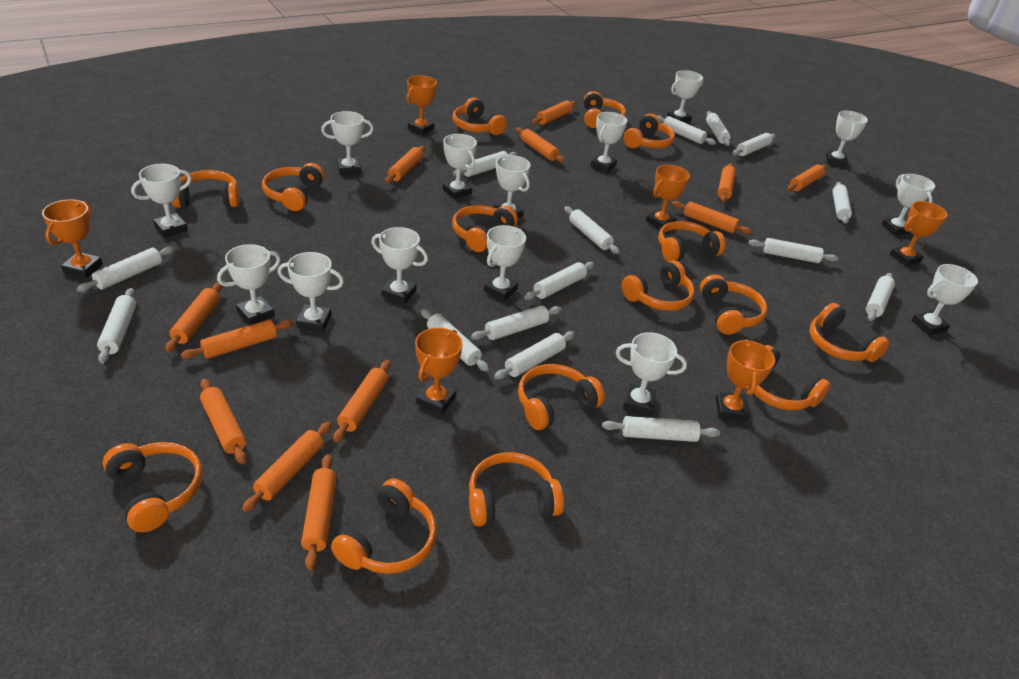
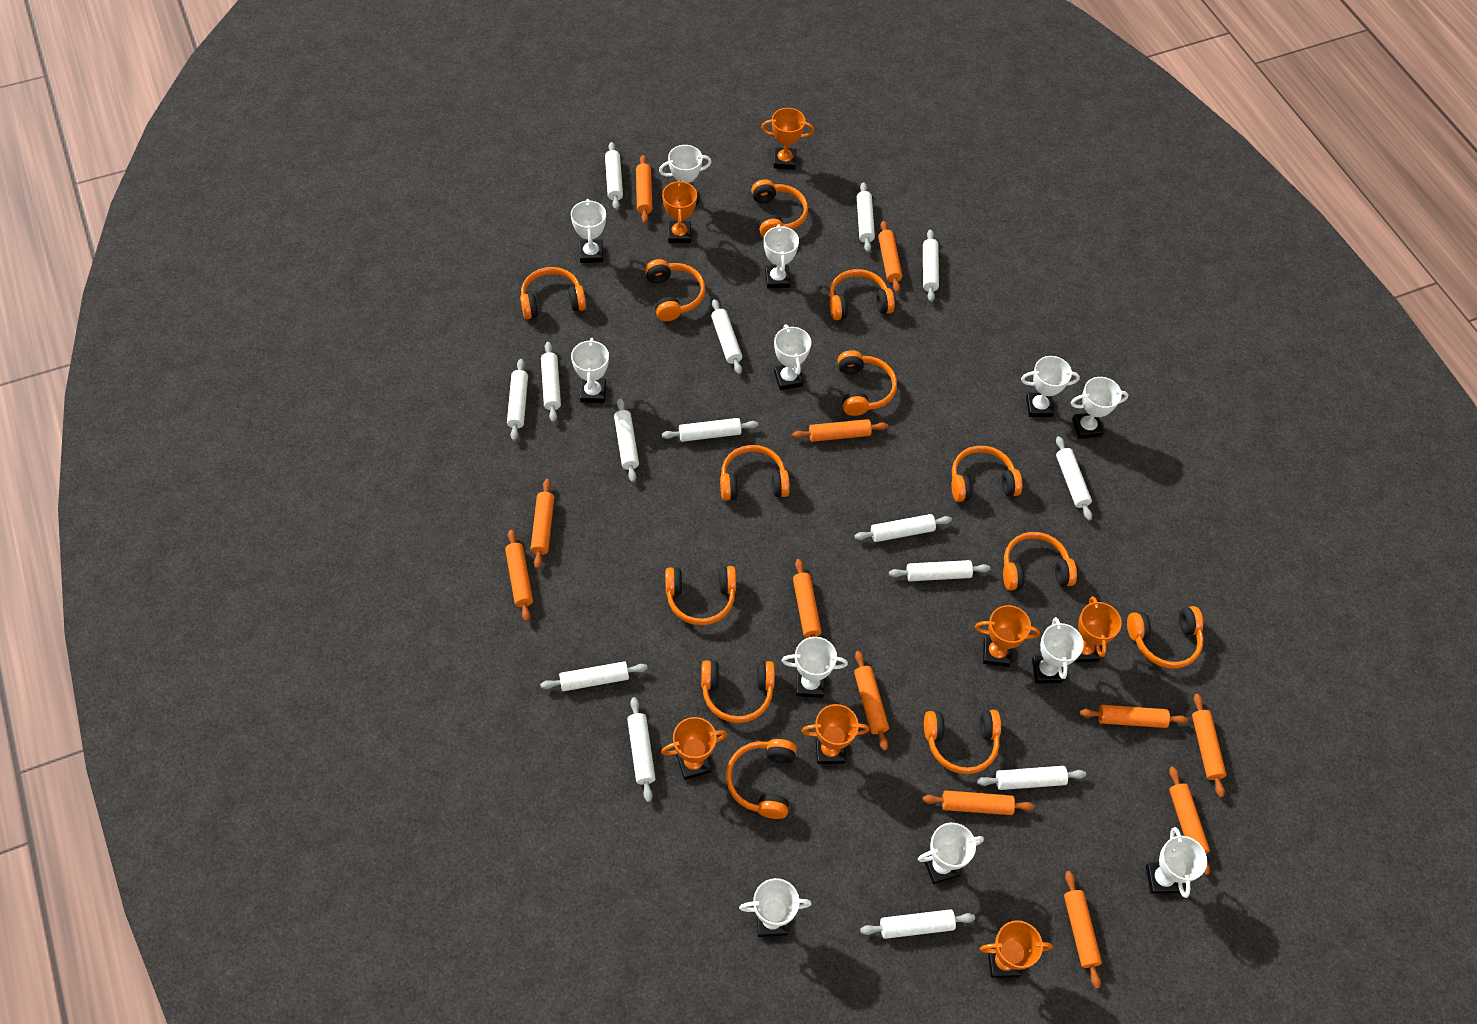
orange headphones: [103,442,203,532] [172,170,239,208] [262,163,325,211] [331,478,437,574] [452,97,507,135] [452,205,518,252] [469,452,564,527] [518,364,605,430] [584,91,626,128] [622,260,695,311] [623,114,675,148] [658,221,726,262] [700,274,767,335] [750,345,831,410] [810,303,889,362] = 15 -> [520,267,586,319] [645,259,705,321] [665,566,736,625] [701,660,775,723] [720,445,790,501] [726,739,797,819] [751,179,808,237] [829,269,895,320] [838,350,897,416] [924,710,1001,774] [951,446,1022,502] [1003,532,1077,591] [1127,606,1204,669] = 13
orange trophy: [42,199,103,278] [406,75,437,135] [415,328,463,415] [646,165,690,229] [715,339,775,422] [890,201,948,266] = 6 -> [661,717,727,780] [662,180,697,243] [761,108,814,170] [802,704,869,764] [975,605,1040,667] [980,920,1053,978] [1073,596,1122,663] = 7
white trophy: [131,164,192,238] [217,244,281,325] [278,252,344,332] [321,111,374,175] [371,227,428,304] [443,134,477,199] [484,225,526,301] [493,155,530,218] [591,112,627,173] [616,332,687,416] [667,70,703,123] [826,111,868,167] [881,174,935,235] [912,264,978,335] = 14 -> [571,199,606,263] [571,338,609,403] [659,145,711,205] [739,878,811,937] [764,224,799,289] [774,324,811,390] [782,637,848,698] [918,823,984,884] [1021,356,1080,417] [1032,617,1084,684] [1071,377,1128,439] [1146,827,1207,898] = 12

